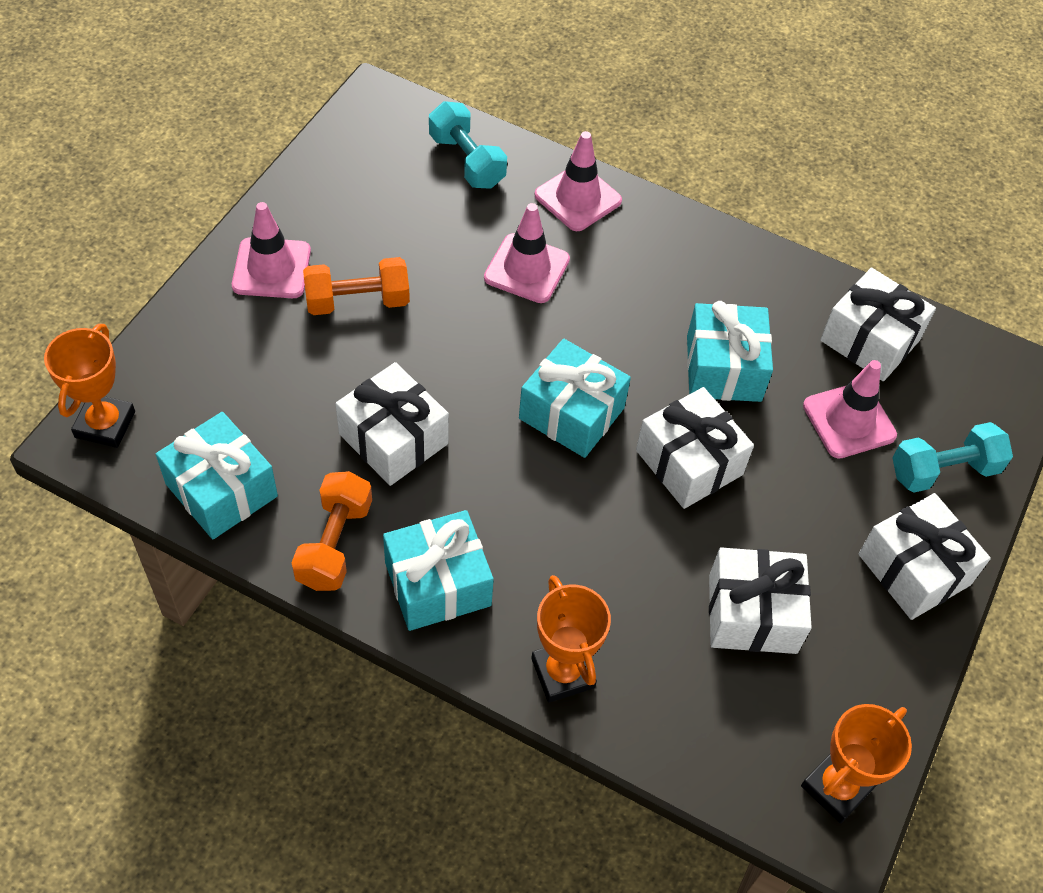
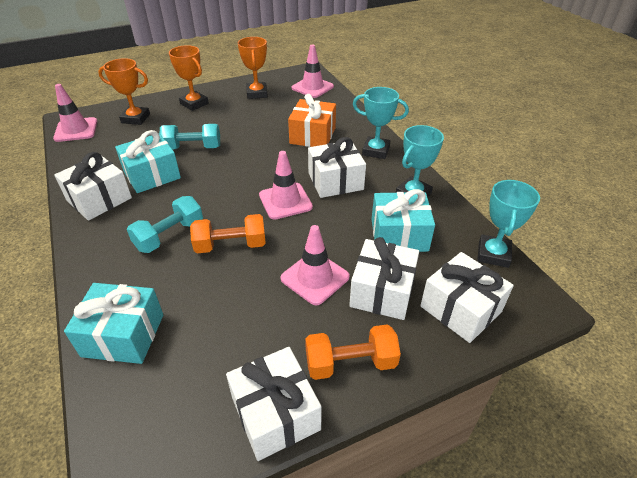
orange gift: none = 0 -> [288,94,336,147] = 1
turquoise gift: [156,412,278,539] [383,510,494,631] [519,339,631,458] [687,301,773,402] = 4 -> [64,283,164,364] [115,130,181,193] [371,189,435,252] = 3
turquoise trophy: none = 0 -> [353,87,409,159] [396,125,444,197] [477,180,540,268] = 3

